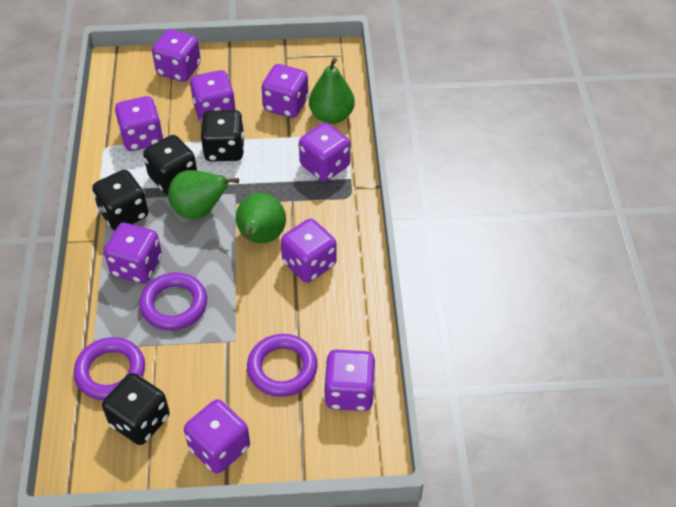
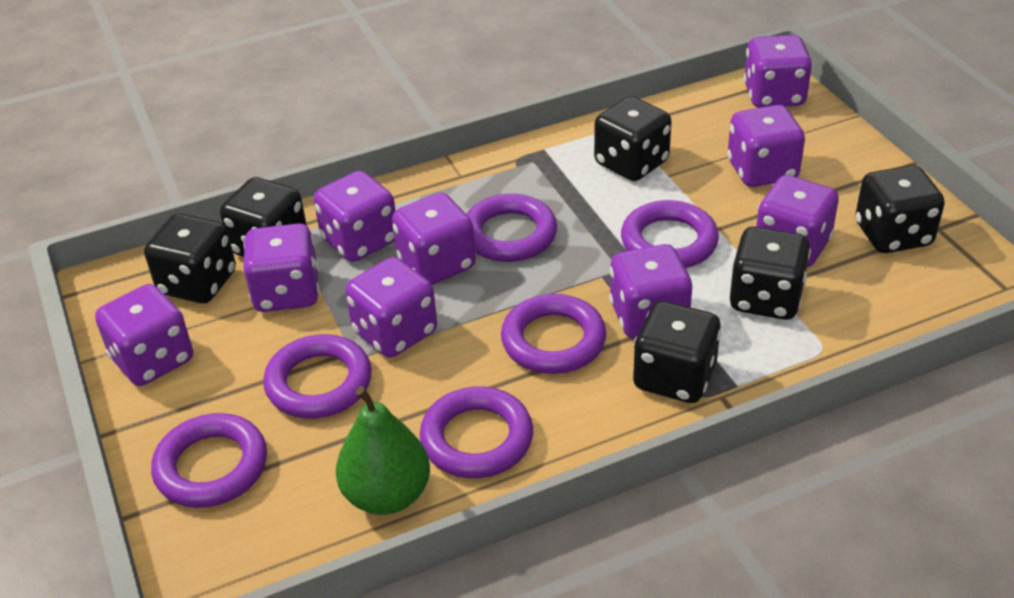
black dice: [92,170,148,230] [102,373,170,445] [143,135,197,195] [201,110,245,161] = 4 -> [144,214,236,303] [220,177,307,257] [594,96,672,181] [633,301,721,403] [730,227,811,320] [855,165,945,253] = 6
green pear: [168,170,239,219] [236,193,286,243] [309,58,355,124] = 3 -> [336,386,430,515] = 1
purple ring: [74,337,145,400] [139,272,207,330] [247,334,318,397] = 3 -> [151,413,267,508] [263,334,372,419] [420,387,533,478] [466,194,557,262] [501,294,606,374] [621,200,719,268] = 6

